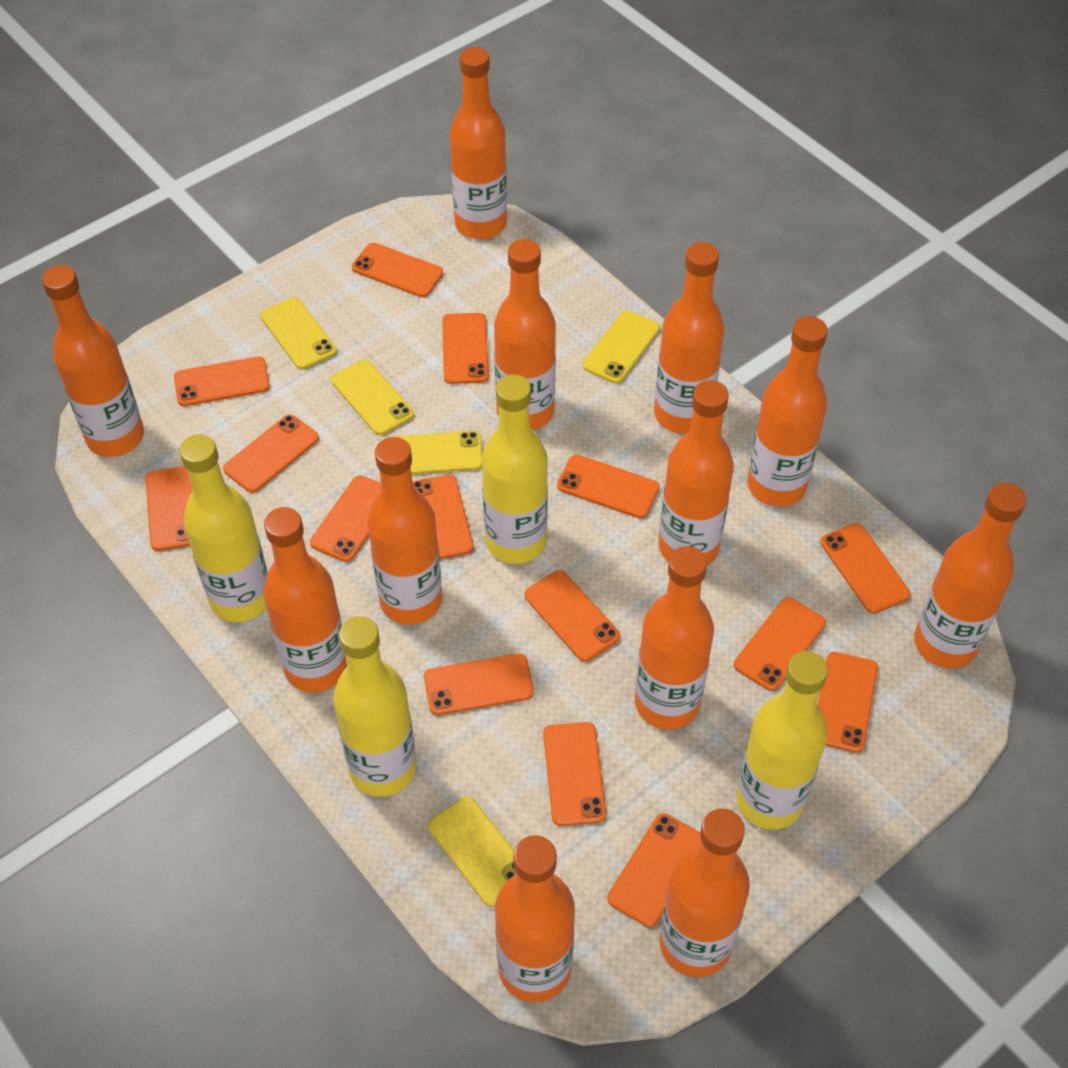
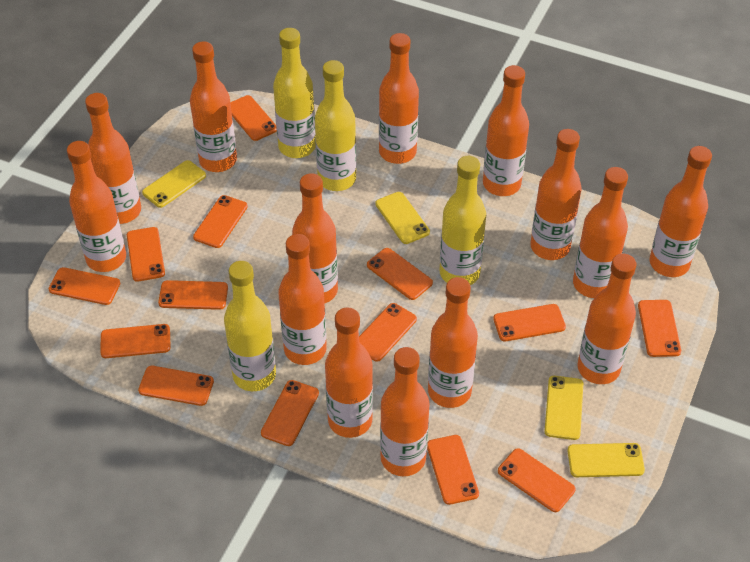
orange bottle: [42,265,144,457] [263,507,347,692] [367,437,442,625] [450,47,507,239] [494,239,556,430] [495,835,575,1002] [635,546,714,730] [654,242,724,434] [658,380,734,565] [659,809,750,977] [747,316,828,507] [914,483,1026,669] = 12 -> [67,141,126,272] [85,93,141,224] [190,42,237,172] [278,234,327,365] [292,173,338,304] [325,308,373,438] [379,33,419,164] [380,347,429,476] [428,277,478,408] [483,65,529,196] [530,129,582,260] [573,167,628,298] [577,254,636,384] [650,146,712,277] = 14
orange phone: [146,466,192,551] [174,356,270,406] [223,414,319,493] [310,475,381,562] [352,243,443,297] [413,474,474,559] [424,654,534,715] [442,313,489,384] [524,570,620,662] [543,722,606,826] [557,455,660,519] [607,813,701,927] [734,597,826,691] [818,652,878,753] [820,523,910,614] = 15 -> [49,267,120,305] [100,324,171,358] [127,227,165,282] [138,366,214,406] [158,280,228,310] [193,195,248,248] [230,95,277,141] [261,380,319,446] [359,303,417,362] [367,248,433,300] [427,435,479,505] [493,304,566,341] [498,448,575,512] [638,300,681,357] = 14
yellow phone: [260,297,337,369] [331,360,414,435] [394,431,483,475] [428,796,516,907] [583,310,660,384] = 5 -> [142,160,206,208] [375,192,430,244] [544,376,583,440] [568,443,645,477] = 4

